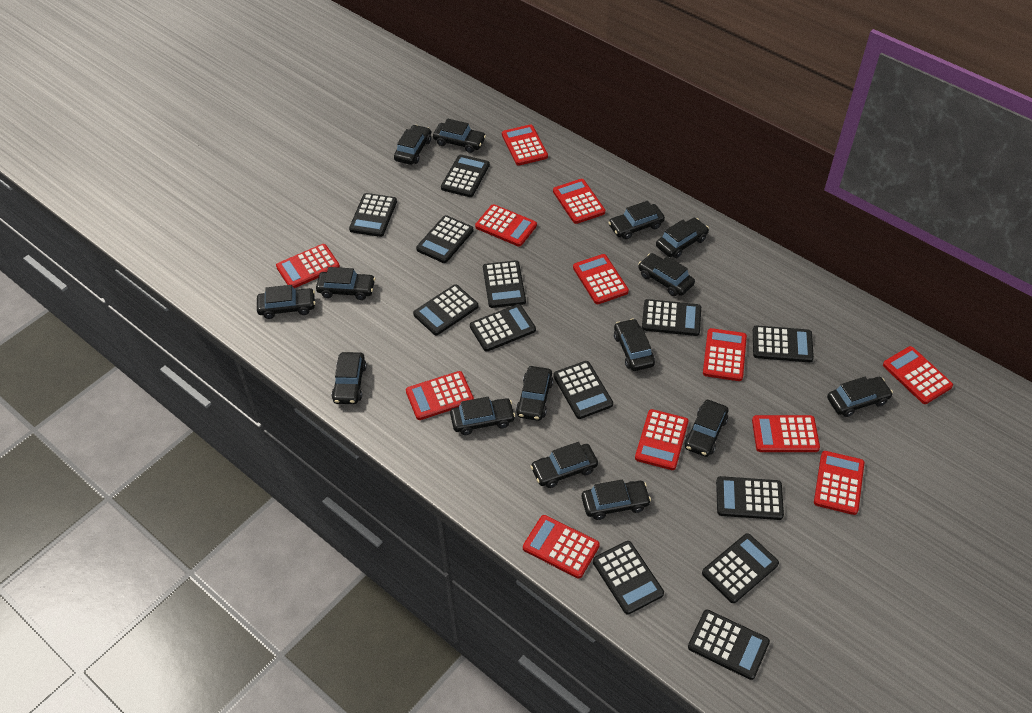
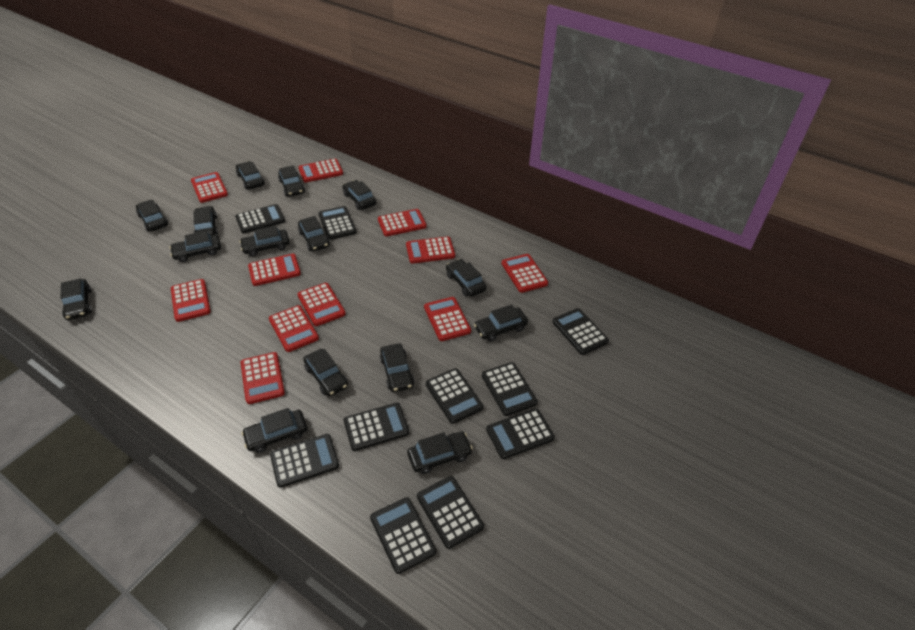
black calculator: [349,193,397,237] [413,284,478,335] [416,215,473,263] [441,154,490,197] [470,304,536,351] [483,260,526,308] [553,361,613,419] [593,541,664,615] [642,299,701,336] [688,609,770,680] [702,533,779,603] [716,476,784,520] [753,325,814,362] = 13 -> [235,204,285,233] [270,434,339,488] [318,206,357,240] [344,403,409,451] [370,497,436,574] [417,476,484,549] [426,368,484,424] [482,362,538,416] [486,408,555,459] [552,308,609,355] = 10
red calculator: [276,244,340,288] [406,371,474,420] [475,204,537,247] [502,124,548,166] [523,515,600,579] [553,179,605,224] [573,254,629,304] [635,409,688,470] [703,328,747,381] [752,415,820,452] [814,451,864,515] [883,346,953,404] = 12 -> [171,279,211,322] [191,172,228,203] [241,352,285,404] [248,254,301,286] [269,305,319,352] [298,283,346,326] [299,159,343,183] [378,209,427,236] [406,236,455,264] [424,297,471,341] [501,254,548,293] = 11

